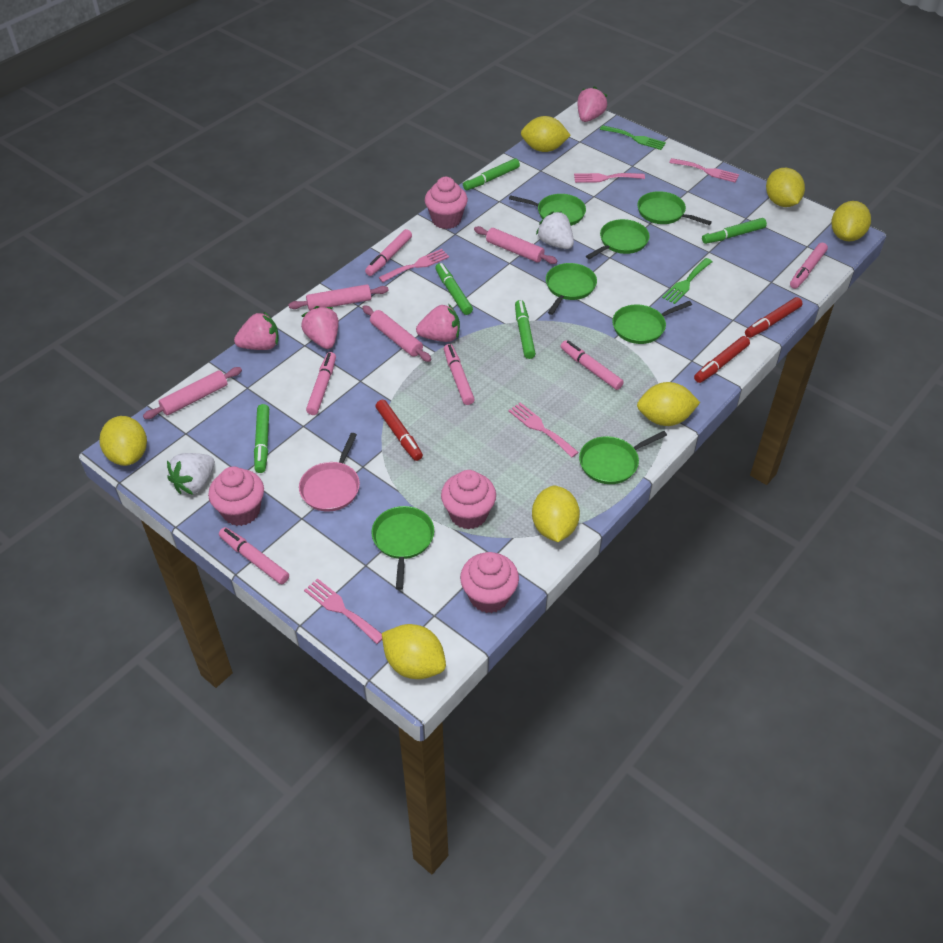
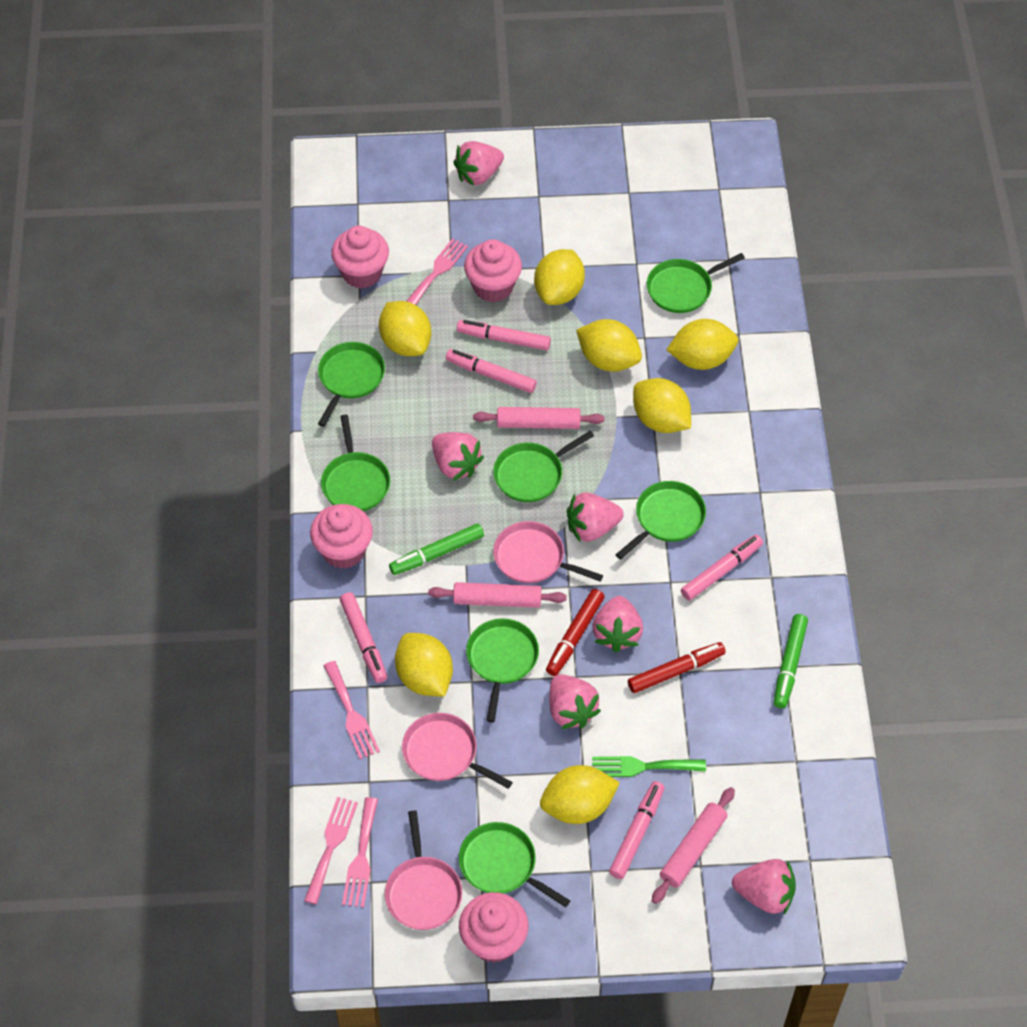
green fork: [600,125,666,150] [662,258,713,304] = 2 -> [592,756,706,777] = 1
green marker: [254,404,269,473] [435,263,473,315] [463,158,520,190] [515,300,536,359] [702,218,767,244] = 5 -> [389,523,484,575] [774,614,808,709] = 2
pink fork: [304,578,382,644] [378,249,449,282] [508,402,579,458] [574,173,645,183] [669,158,739,183] = 5 -> [304,797,358,904] [323,661,380,759] [342,797,378,907] [406,238,468,305] = 4
pink marker: [219,527,289,584] [306,352,336,415] [365,229,412,276] [444,344,475,405] [560,340,624,390] [790,243,828,289] = 6 -> [340,592,387,683] [446,349,537,393] [457,320,551,350] [609,781,665,879] [681,534,763,601] = 5
pink pan: [299,433,360,512] = 1 -> [385,810,462,930] [402,713,513,789] [493,521,603,583] = 3
pink rolling pin: [143,367,242,419] [288,284,389,311] [362,305,431,362] [474,226,557,264] = 4 -> [428,582,567,608] [473,407,605,429] [652,787,735,904] = 3
pink strawberry: [234,311,279,350] [301,306,339,349] [416,304,460,342] [577,86,607,122] = 4 -> [432,432,484,481] [453,141,504,186] [549,674,601,729] [567,492,624,543] [592,596,643,652] [732,859,796,914] = 6
red marker: [376,400,423,461] [694,336,750,383] [745,297,802,338] = 3 -> [546,589,605,676] [628,642,726,693] = 2
white strawberry: [167,453,215,495] [536,211,574,249] = 2 -> none = 0

